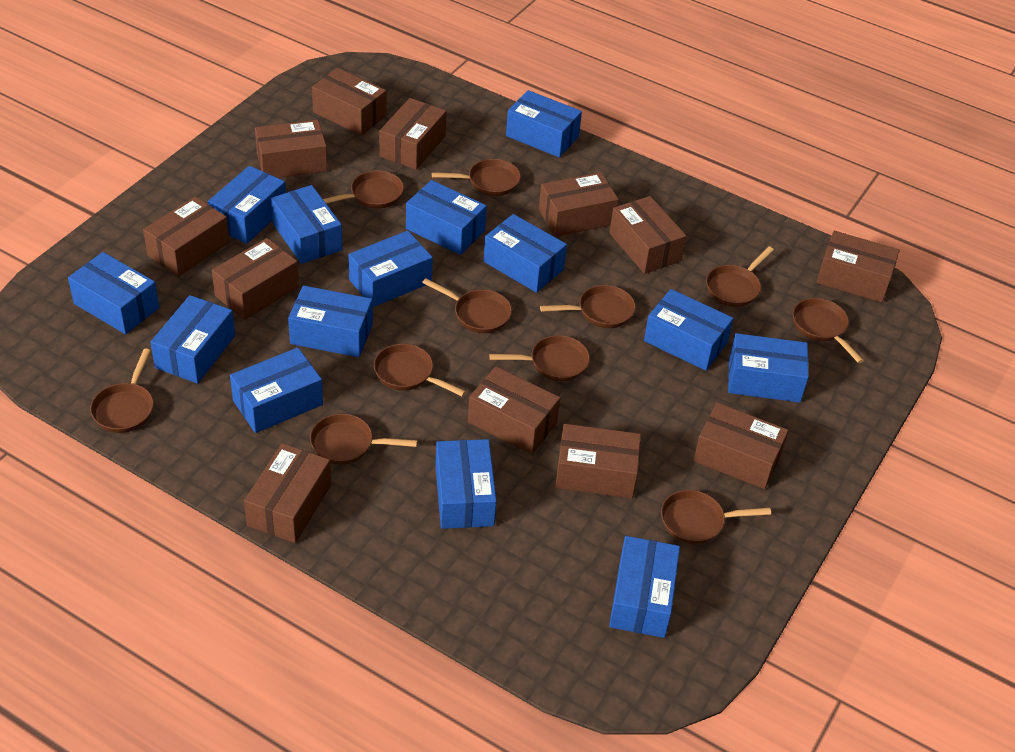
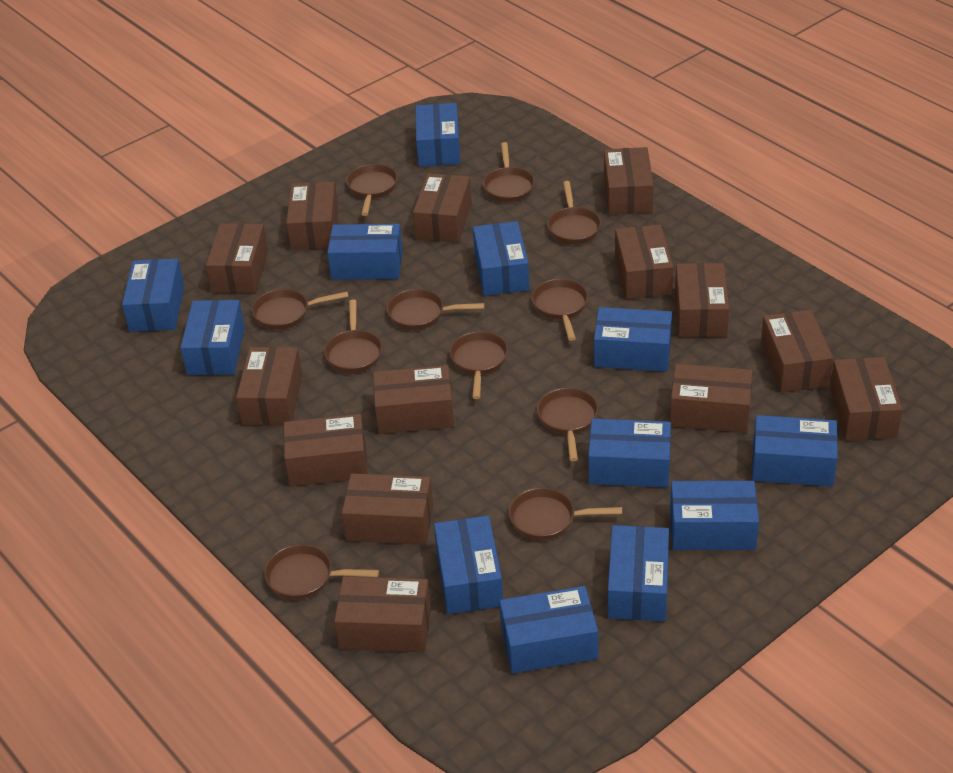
blue box: [68,252,159,334] [150,295,235,384] [208,166,286,244] [230,348,323,433] [271,185,342,264] [288,285,373,357] [348,231,433,307] [406,180,487,255] [435,439,497,529] [484,214,567,293] [506,90,582,158] [609,536,680,638] [644,289,733,371] [728,333,809,402] = 14 -> [122,259,184,332] [180,300,245,375] [327,224,403,280] [415,103,460,167] [434,516,503,614] [473,221,530,296] [499,586,598,673] [588,418,671,488] [594,307,672,372] [608,525,669,621] [670,481,759,550] [752,415,838,487] = 12
brown box: [143,196,230,277] [212,238,299,320] [244,443,331,543] [255,120,328,178] [312,68,386,136] [379,98,447,170] [468,366,560,454] [539,172,619,237] [555,424,641,498] [609,196,686,274] [693,403,789,489] [817,231,900,302] = 12 -> [206,223,268,293] [236,347,302,426] [284,414,367,486] [286,182,338,250] [334,576,431,652] [342,473,433,545] [373,365,454,434] [413,173,472,243] [604,147,654,215] [615,225,674,299] [670,364,753,433] [675,263,729,337] [761,310,833,393] [830,357,902,441] = 14

